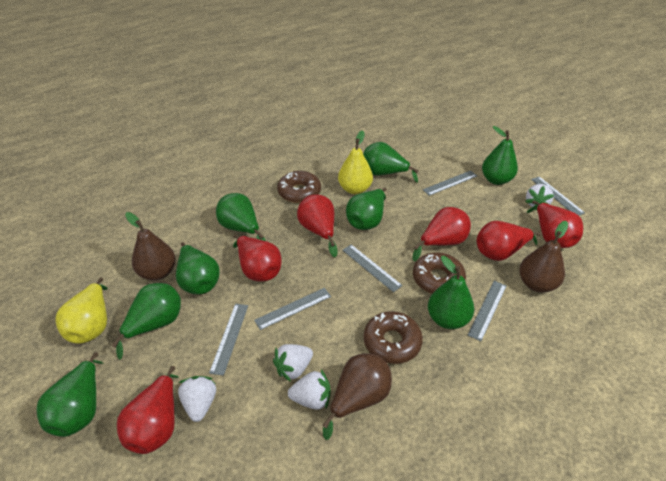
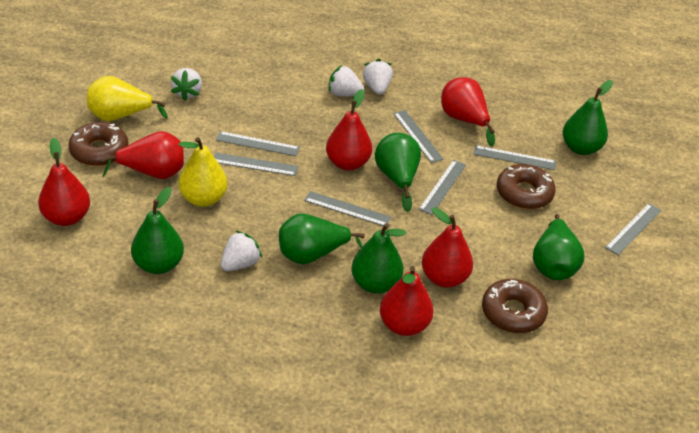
brown pear: [125,212,176,281] [322,353,392,440] [519,221,568,293] = 3 -> none = 0
green pear: [36,352,103,437] [111,283,181,360] [176,242,220,295] [216,193,266,241] [346,188,386,230] [363,142,419,183] [428,256,474,329] [482,126,518,185] = 8 -> [131,187,184,274] [279,213,365,265] [351,223,406,294] [375,133,421,212] [533,214,585,280] [563,80,613,155] = 6
grey ruler: [209,304,248,376] [254,288,331,330] [342,244,403,292] [423,170,477,196] [468,281,506,341] [531,177,585,216] = 6 -> [214,153,298,176] [216,131,300,156] [304,191,391,226] [393,110,443,163] [419,160,466,215] [473,145,556,170] [605,203,661,255] = 7

